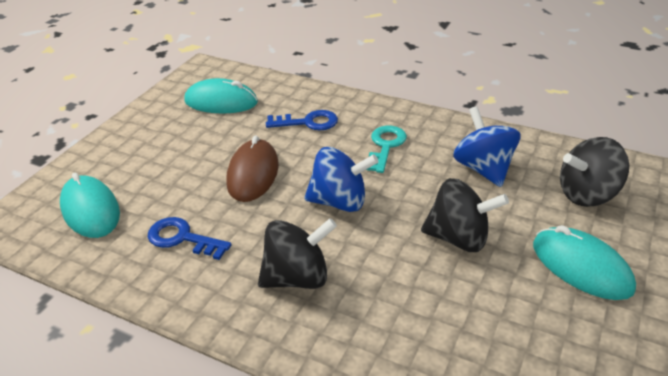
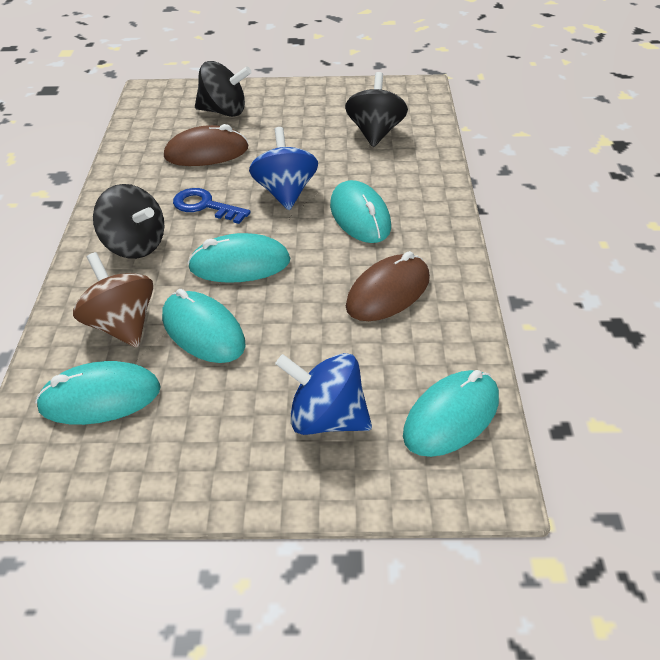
blue key: [148,217,232,260] [266,110,338,130] = 2 -> [173,188,251,224] = 1
brown mouse: [226,135,279,202] = 1 -> [164,124,248,166] [346,251,430,321] = 2
brown spinning top: none = 0 -> [73,252,153,348] = 1
turquoise key: [366,126,407,173] = 1 -> none = 0
turquoise mouse: [60,173,120,238] [184,78,258,113] [533,225,636,300] = 3 -> [35,361,161,425] [162,289,246,363] [188,233,291,283] [330,180,391,243] [403,370,499,457] = 5

